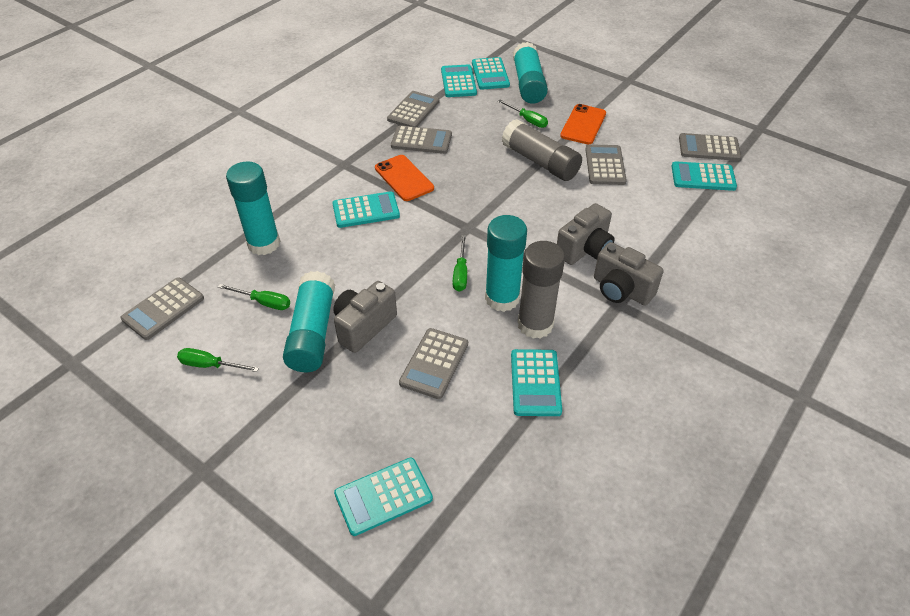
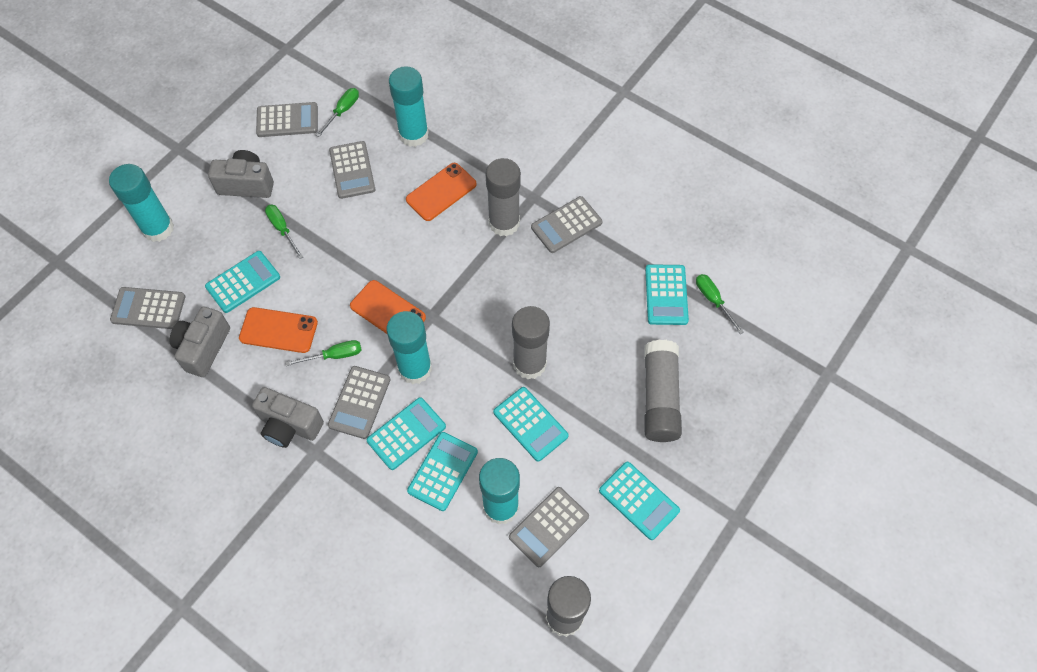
grey glue stick: [502,119,582,181] [518,241,565,339] = 2 -> [485,158,521,237] [512,306,550,380] [546,576,591,637] [644,340,682,442] = 4
orange phone: [375,155,434,201] [560,104,606,144] = 2 -> [239,307,318,353] [350,280,426,334] [406,163,477,221] = 3

